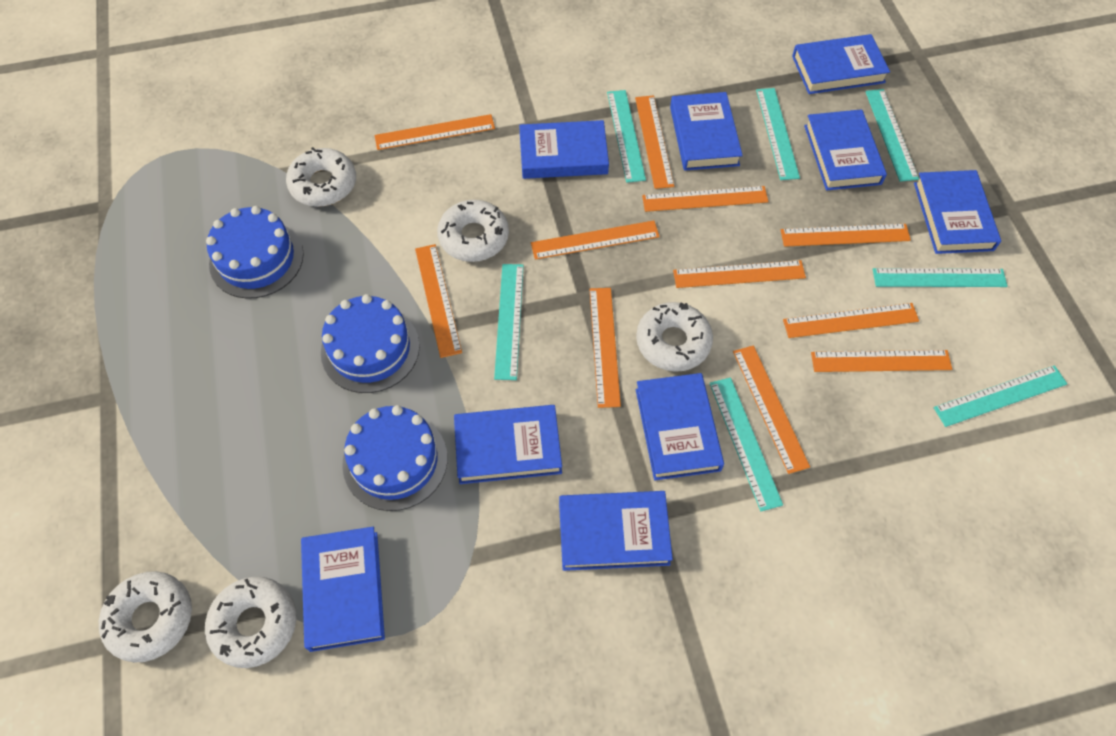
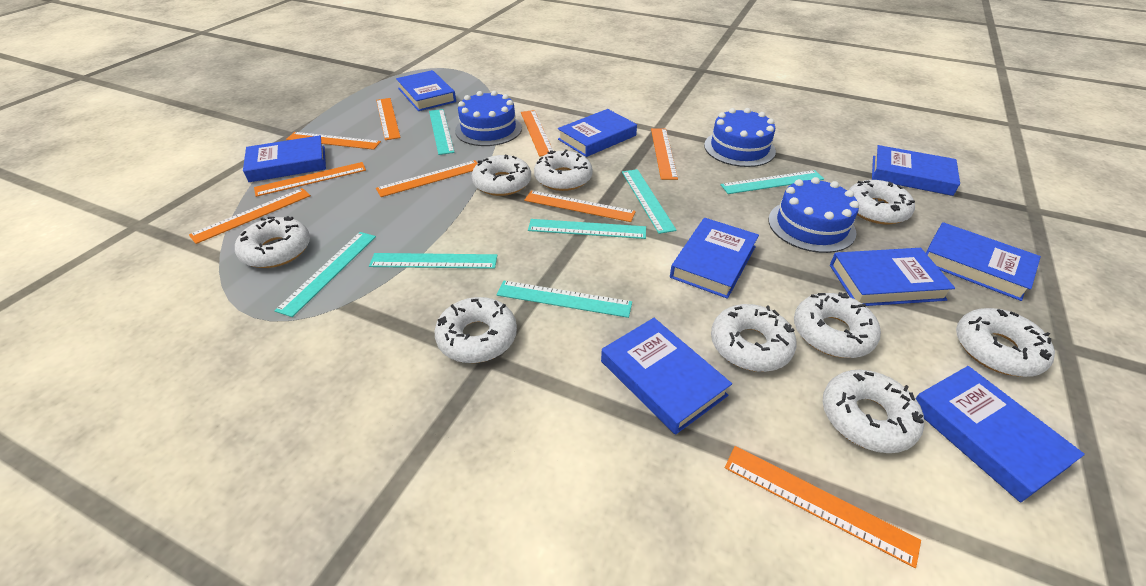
orange ruler: [374,114,495,150] [415,244,462,358] [531,220,660,260] [589,288,621,408] [635,95,674,189] [642,186,769,212] [673,260,806,288] [733,346,810,474] [781,224,911,247] [783,303,919,338] [811,350,952,372] = 11 -> [189,188,311,244] [254,162,366,197] [286,132,381,150] [376,98,401,140] [376,160,478,197] [521,110,553,157] [524,191,636,222] [651,128,678,180] [725,446,921,568] = 9
white donut: [99,571,192,663] [205,577,297,668] [286,147,356,207] [437,200,509,262] [636,302,713,372] = 5 -> [235,216,310,268] [435,297,517,363] [472,155,531,196] [534,149,593,191] [711,304,797,372] [794,292,881,358] [823,370,924,453] [849,180,915,224] [956,308,1055,377] = 9

